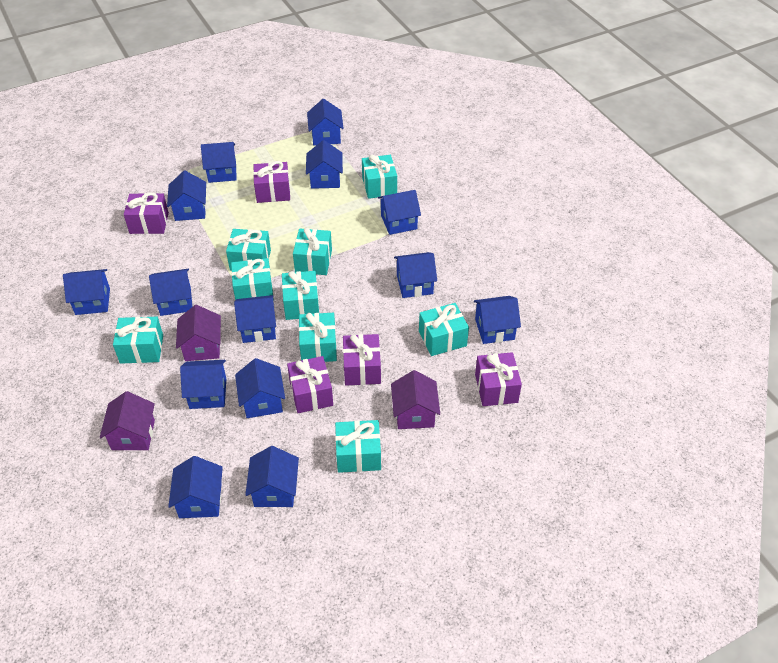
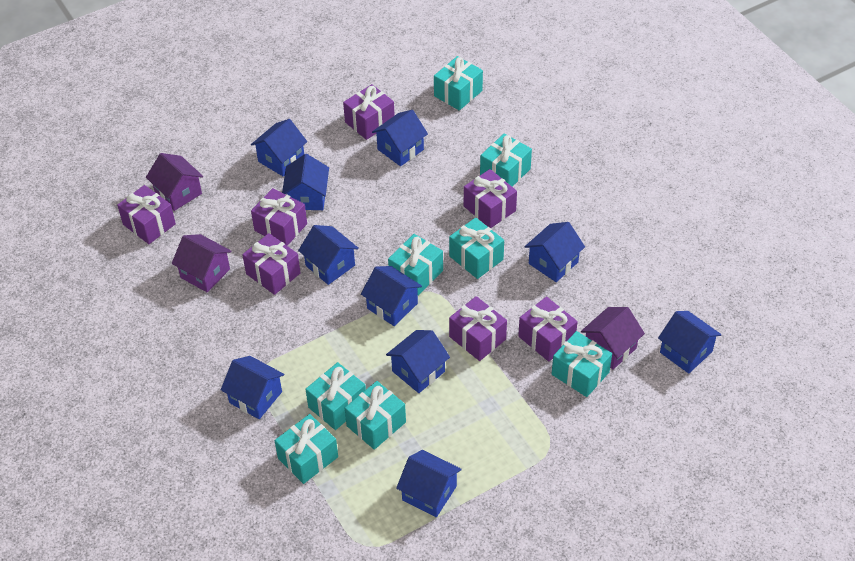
blue house: [63,269,110,315] [149,269,192,316] [167,171,206,221] [168,456,223,518] [180,360,226,409] [201,142,237,183] [234,295,276,343] [235,358,285,418] [245,446,299,507] [306,140,343,189] [307,99,344,145] [378,190,421,235] [394,252,437,298] [474,296,521,344] = 14 -> [221,356,284,419] [251,119,307,176] [282,154,329,210] [298,225,359,285] [361,266,422,326] [372,110,428,166] [386,330,450,393] [396,450,462,517] [525,222,585,282] [658,311,722,374] = 10
purple gift: [124,192,169,234] [253,161,290,203] [287,356,333,413] [343,334,381,386] [475,352,522,406] = 5 -> [117,185,176,244] [242,233,301,295] [251,188,307,246] [343,84,395,140] [449,296,507,361] [464,169,517,228] [518,297,578,362] = 7
turquoise gift: [113,317,163,364] [226,229,271,270] [231,258,274,301] [282,271,319,320] [293,227,332,275] [299,313,337,362] [335,420,381,473] [362,155,397,199] [419,303,469,356] = 9 -> [274,414,338,484] [306,362,366,430] [345,381,406,450] [388,234,443,295] [434,56,483,111] [449,217,504,279] [480,133,532,187] [552,331,612,397] = 8

